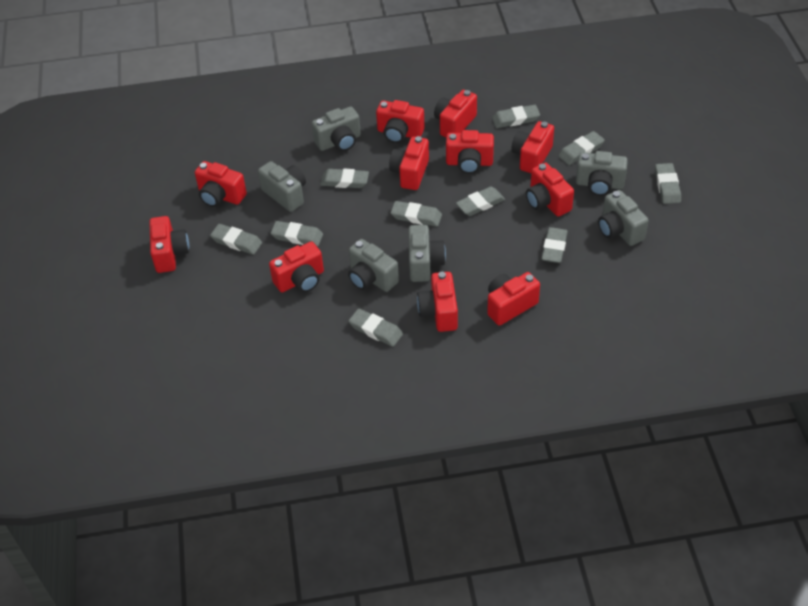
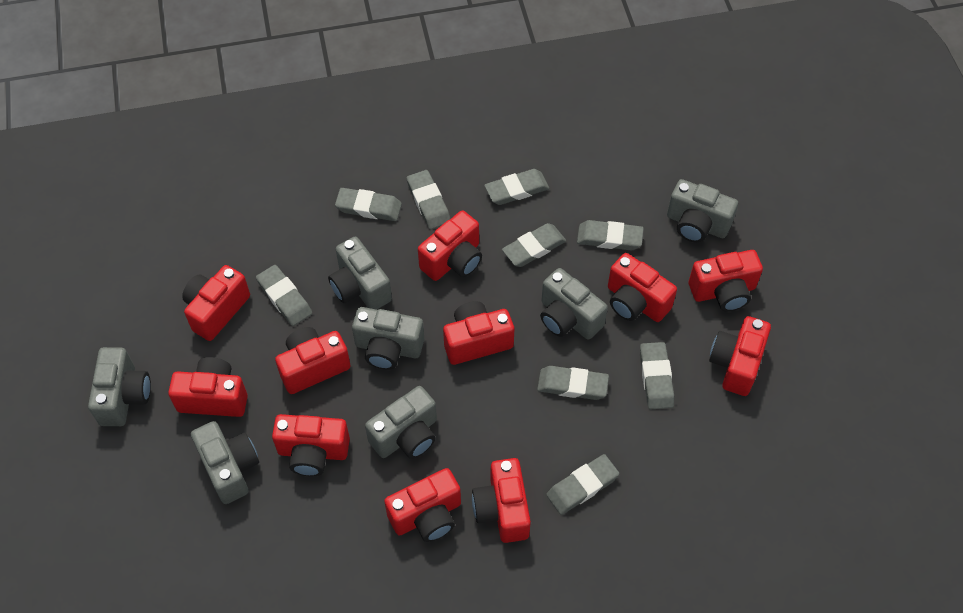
grey camera: [258,161,306,212] [312,107,361,151] [348,239,399,292] [408,225,446,282] [576,151,628,196] [598,190,649,246] = 6 -> [88,347,151,426] [191,421,259,504] [328,237,392,310] [352,307,424,370] [365,386,437,459] [540,268,608,340] [667,179,738,243] = 7
grey eraser: [210,224,262,255] [271,221,323,246] [320,169,369,188] [349,308,403,347] [391,201,442,227] [456,186,505,216] [492,105,540,128] [541,227,568,263] [558,131,605,165] [655,163,681,204] = 10 -> [256,265,312,326] [335,188,402,221] [407,170,451,229] [484,169,550,205] [502,223,566,267] [537,366,609,400] [546,454,619,515] [577,220,644,250] [640,342,674,409] = 9

